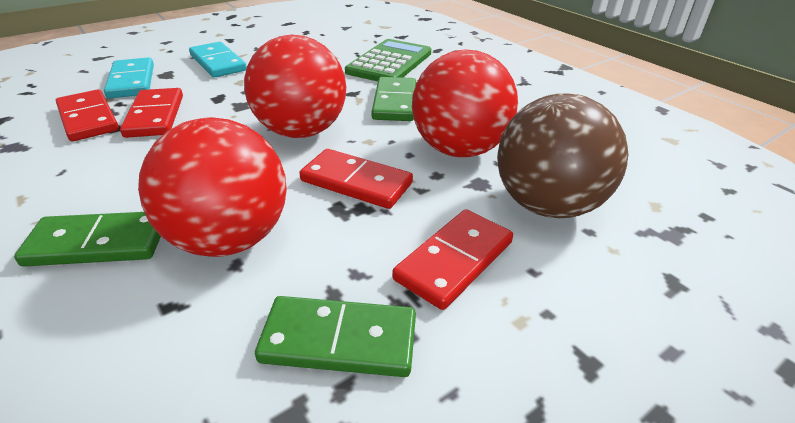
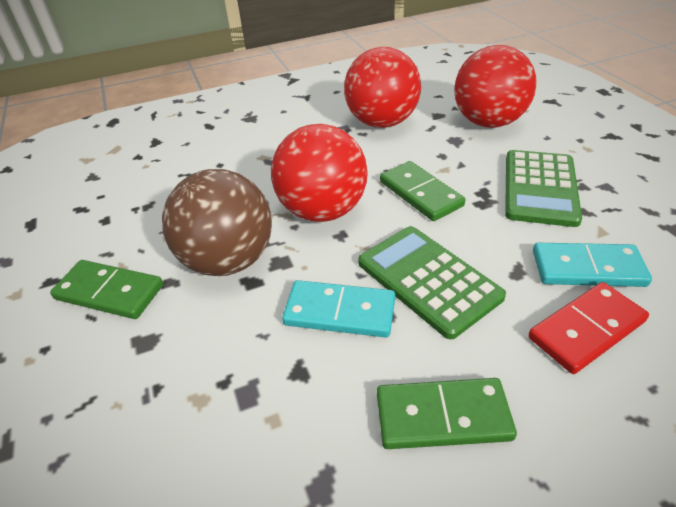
green calculator: [345,39,431,82] = 1 -> [358,226,506,339] [505,150,582,227] = 2
red domino: [56,89,119,141] [120,88,183,138] [299,149,413,209] [392,209,513,310] = 4 -> [528,282,649,374] = 1

